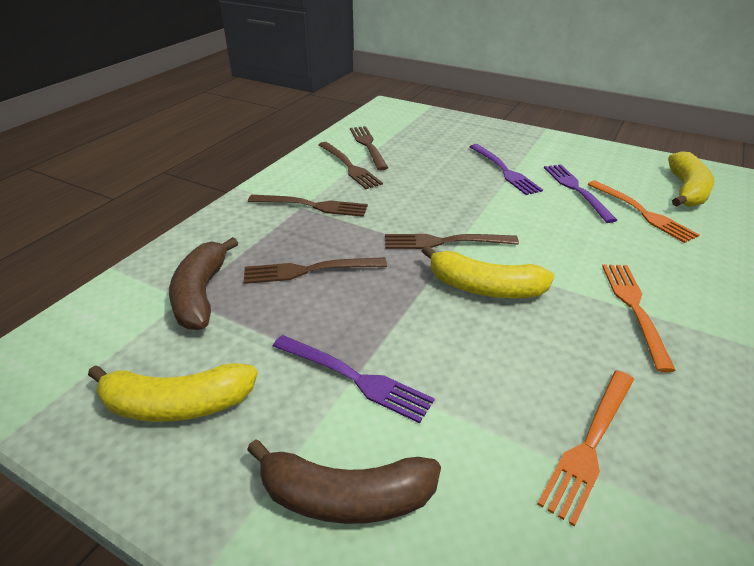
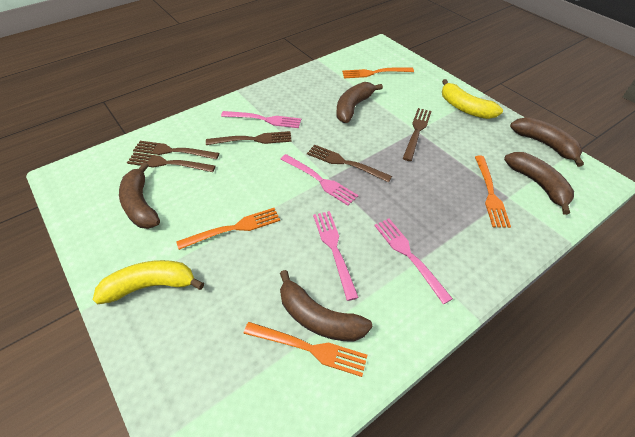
brown banana: [169,237,238,330] [247,439,441,524] = 2 -> [119,162,160,229] [280,270,372,342] [336,82,383,123] [504,152,574,215] [510,117,584,167] = 5
orange fork: [537,370,634,527] [587,180,699,243] [602,264,676,372] = 3 -> [176,208,280,250] [243,322,367,377] [342,67,414,78] [475,156,511,228] = 4
pink fork: none = 0 -> [221,111,301,128] [281,154,358,206] [313,211,359,301] [374,218,453,304] = 4
purple fork: [273,335,435,423] [470,144,543,195] [544,164,617,223] = 3 -> none = 0
yellow banana: [88,363,258,422] [422,245,554,298] [668,151,714,207] = 3 -> [93,260,204,304] [442,79,503,119] = 2

